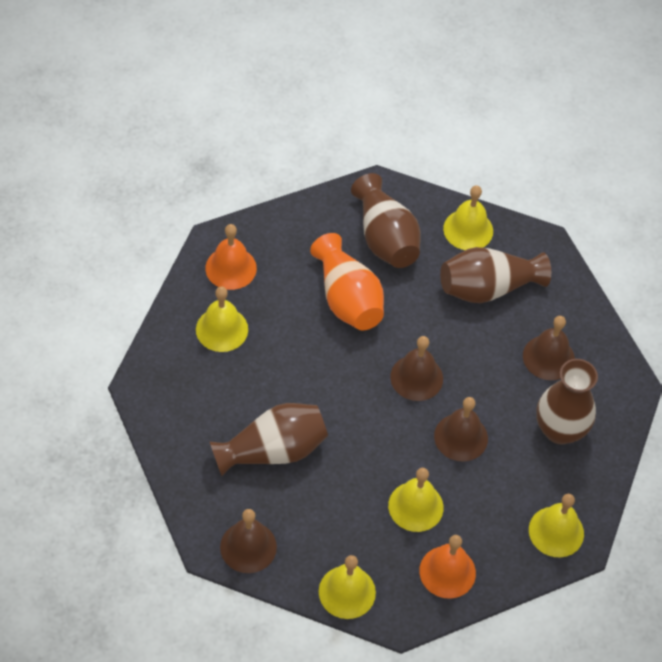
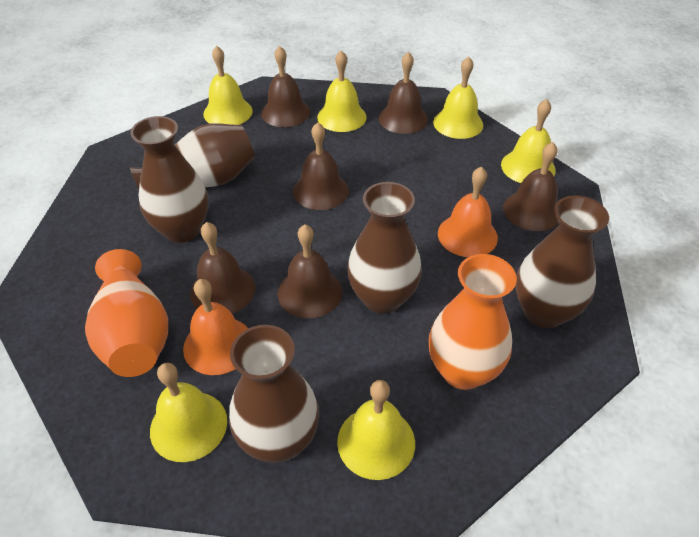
brown bell: [220,509,277,573] [390,336,443,401] [434,397,488,462] [523,316,575,380] = 4 -> [190,222,255,314] [261,46,310,127] [278,224,342,318] [293,122,349,210] [379,52,428,134] [503,142,558,231] = 6
brown vase: [209,403,328,476] [351,173,421,268] [440,247,551,303] [536,359,598,444] = 4 -> [130,116,208,243] [130,123,255,189] [229,325,319,463] [347,182,422,314] [516,195,609,328] = 5
orange vase: [310,233,384,330] = 1 -> [85,249,168,377] [429,254,517,390] = 2
yellow bell: [196,286,248,352] [319,555,376,619] [388,468,444,532] [443,185,493,250] [529,494,584,557] = 5 -> [150,363,227,462] [203,46,253,125] [317,50,367,132] [337,380,415,480] [433,56,483,139] [501,99,556,183] = 6

